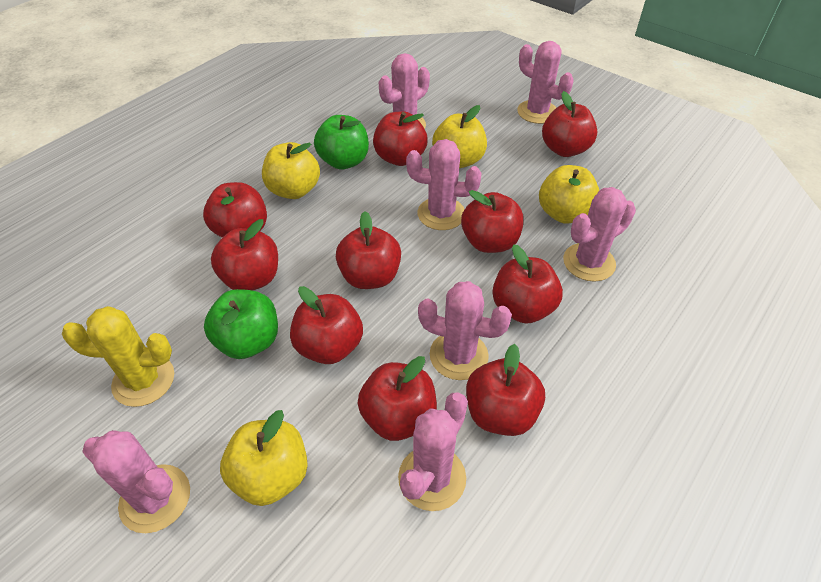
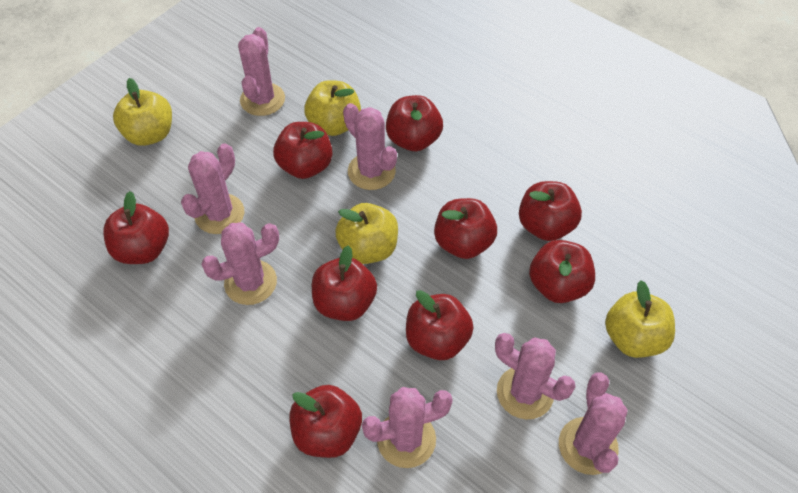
green apple: [204,289,278,359] [314,115,369,170] = 2 -> none = 0
red apple: [203,182,267,238] [211,219,278,291] [290,286,363,364] [336,211,401,289] [357,356,437,441] [373,111,428,166] [461,190,524,253] [466,344,545,436] [492,245,563,324] [542,91,597,157] = 10 -> [103,191,169,264] [273,122,333,179] [290,385,362,458] [312,245,377,321] [386,95,443,151] [406,290,474,360] [434,198,497,259] [519,181,582,241] [529,240,595,303] = 9
yellow cactus: [62,306,174,407] = 1 -> none = 0

